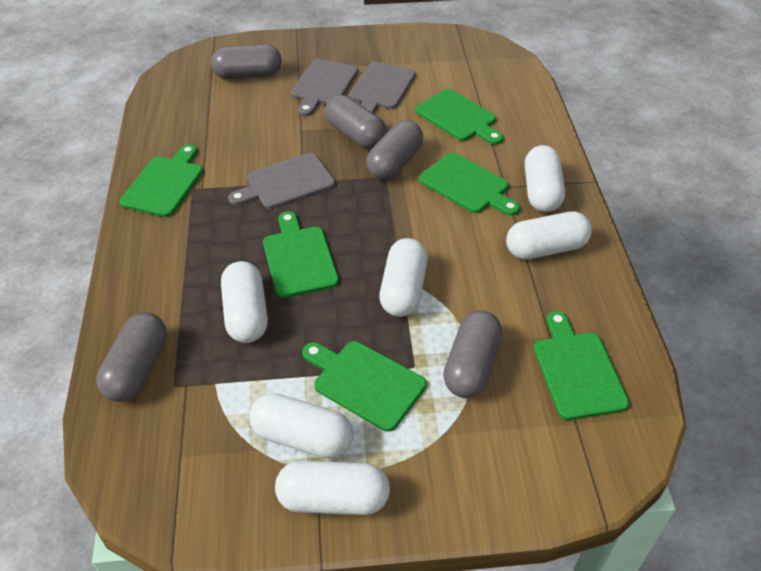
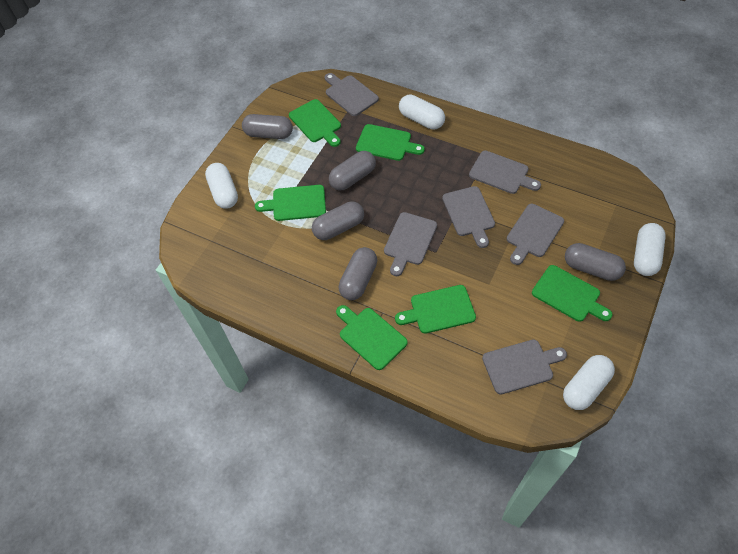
grey cutting board: [228,153,335,209] [291,59,358,116] [349,61,416,113] = 3 -> [324,73,379,116] [384,212,437,276] [442,186,495,248] [469,150,541,194] [482,339,567,395] [507,204,564,265] = 6
white capsule: [221,261,268,343] [249,393,353,459] [275,461,390,515] [379,238,428,317] [506,211,592,259] [525,145,565,212] = 6 -> [205,163,238,209] [399,94,445,129] [563,355,615,410] [634,223,666,276] = 4

